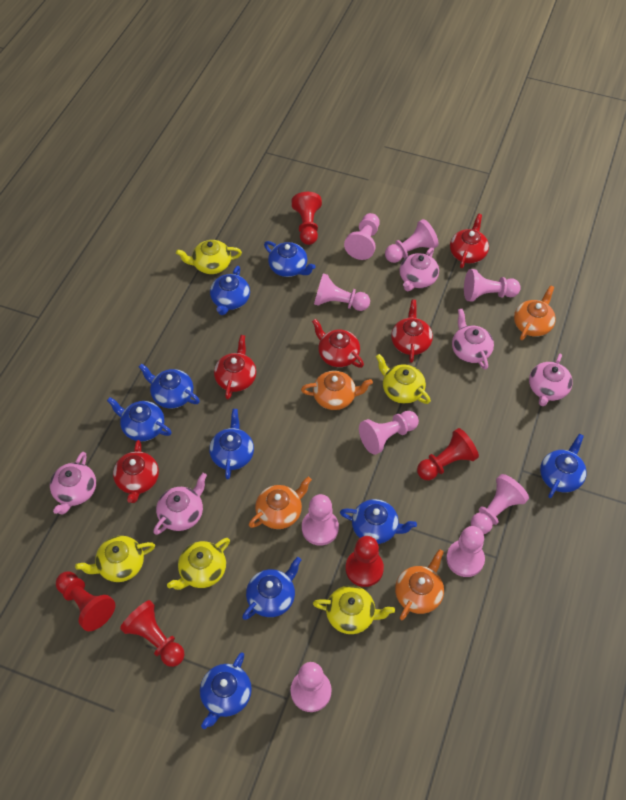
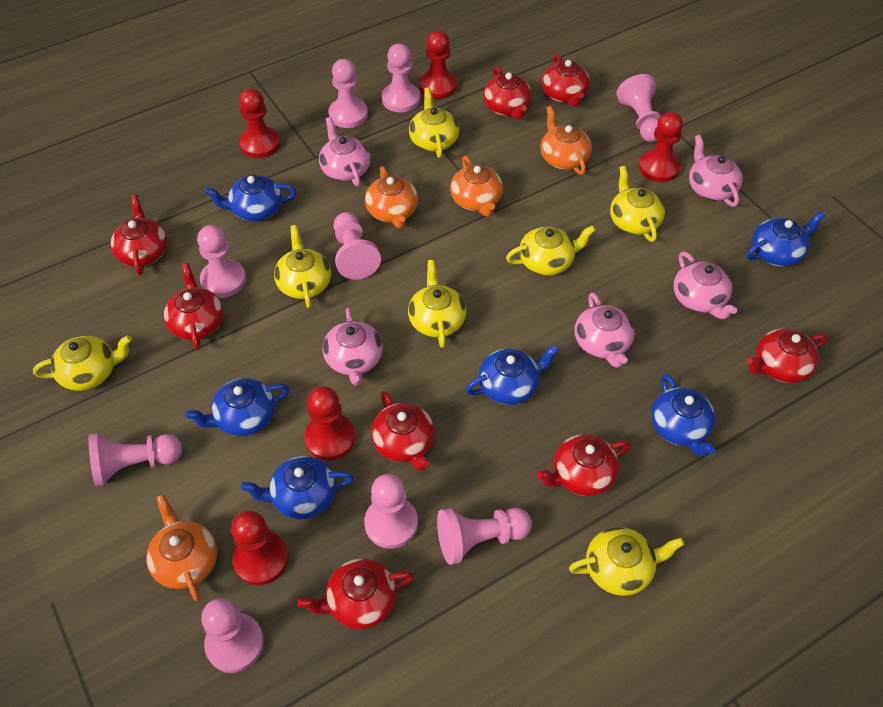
blue teapot: [107,397,172,442] [139,363,200,408] [200,653,252,729] [209,409,254,479] [210,266,250,315] [242,557,301,620] [264,241,316,277] [340,499,417,544] [540,434,587,498] = 9 -> [185,378,289,436] [205,175,297,221] [241,456,354,519] [466,345,560,405] [651,373,716,456] [746,211,826,267] = 6
red teapot: [113,440,159,503] [214,335,256,400] [312,319,364,368] [391,300,433,363] [450,214,489,268] = 5 -> [110,195,168,276] [164,263,223,350] [297,558,414,629] [371,391,435,471] [483,66,532,120] [536,434,631,496] [542,54,590,107] [747,328,828,383] = 8
yellow teapot: [75,536,155,582] [167,538,230,590] [176,240,242,274] [313,585,395,634] [376,354,431,404] = 5 -> [33,335,132,391] [274,225,331,308] [408,260,466,348] [409,87,459,158] [506,226,596,276] [569,527,685,596] [610,166,665,242] = 7

